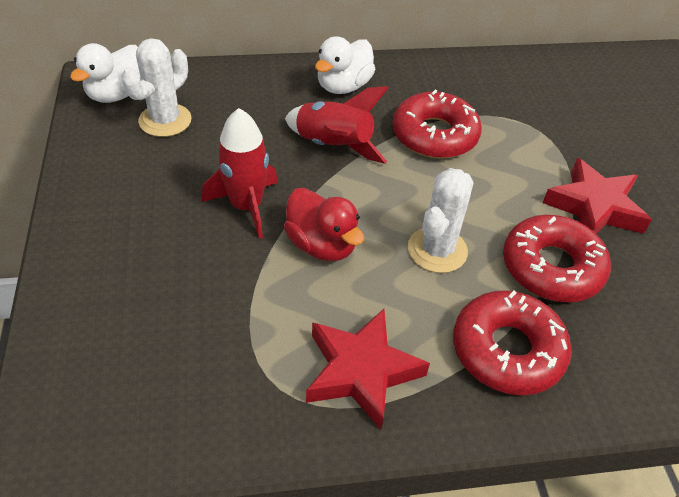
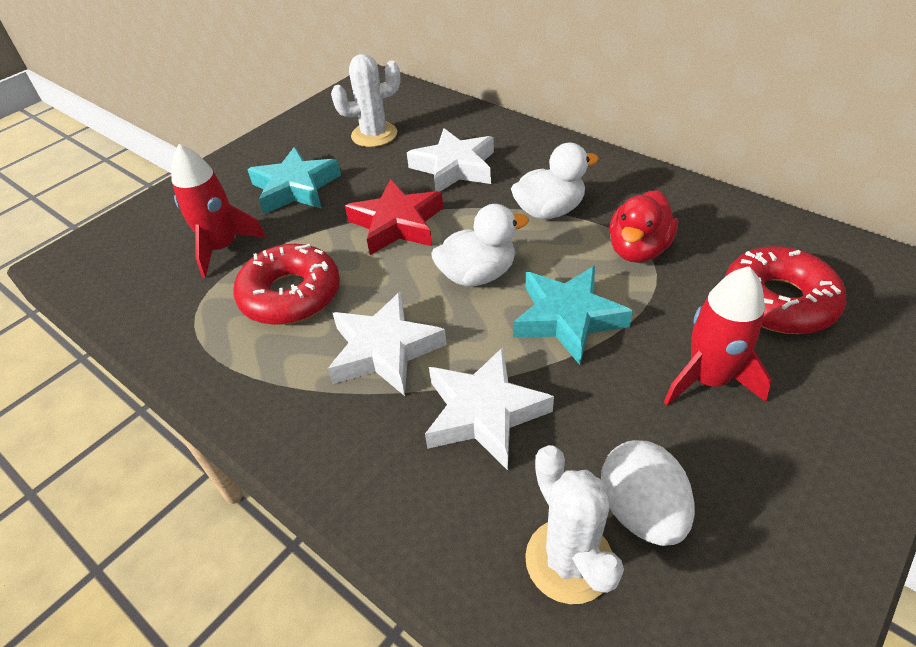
red donut: [393,90,482,158] [453,290,572,395] [503,215,611,302] = 3 -> [234,244,340,325] [725,246,846,334] = 2
red star: [306,309,430,430] [543,158,651,234] = 2 -> [345,179,443,255] = 1
turquoise star: none = 0 -> [247,147,341,214] [513,266,633,365] = 2
white egg: none = 0 -> [601,440,695,546] = 1
white star: none = 0 -> [328,292,447,396] [407,128,494,192] [425,347,554,470] = 3

